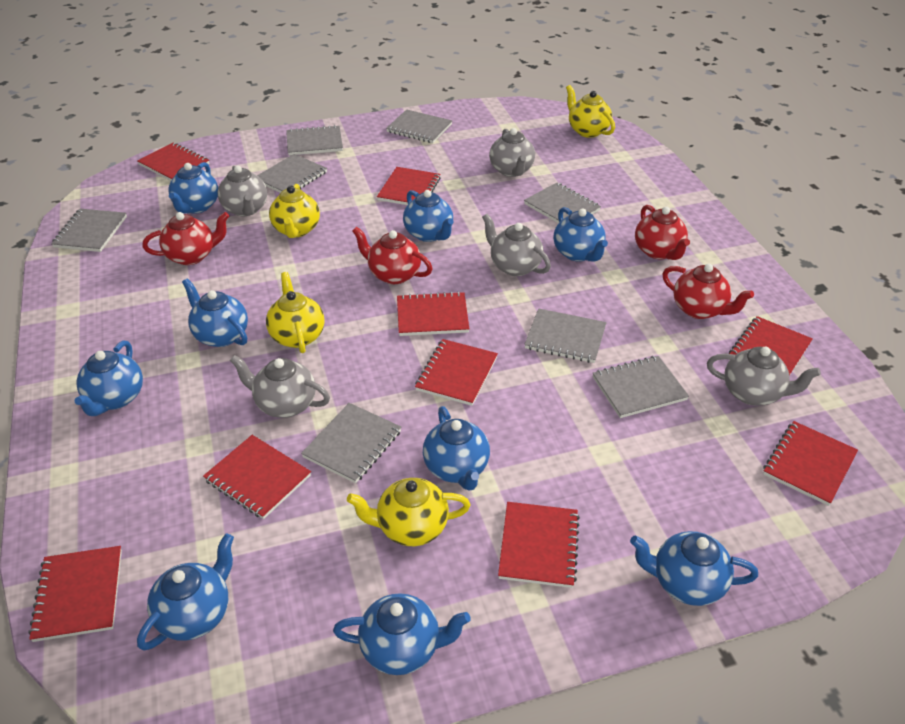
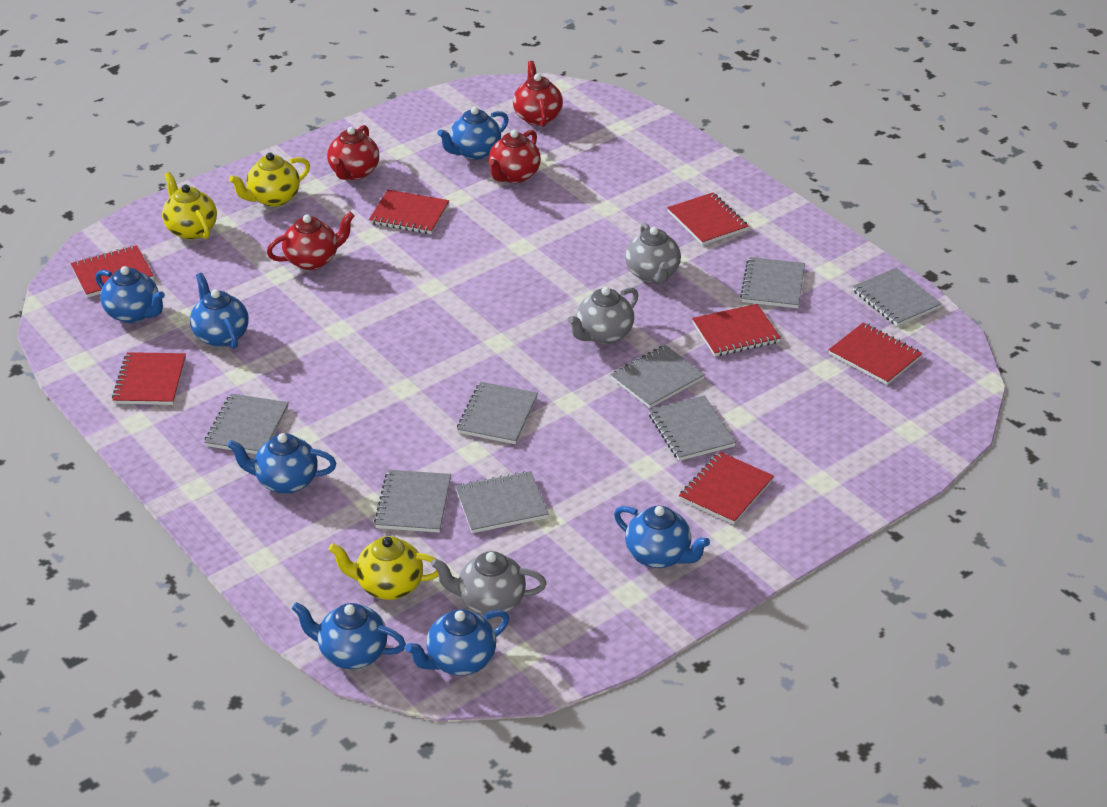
blue teapot: [74,340,143,416] [137,533,234,651] [168,162,218,214] [182,278,248,347] [333,593,471,675] [403,190,454,242] [423,406,490,491] [553,207,608,262] [630,531,758,606] = 9 -> [95,266,165,323] [190,273,249,349] [227,433,336,494] [292,602,406,669] [405,609,509,675] [437,107,509,160] [614,506,710,568] = 7
grey teapot: [218,166,267,216] [230,355,330,418] [482,214,551,276] [489,128,535,177] [707,347,821,406] = 5 -> [431,551,546,615] [568,287,639,344] [625,223,681,284] = 3
red notebook: [28,546,122,642] [137,143,209,181] [203,435,311,519] [377,167,440,205] [397,291,469,336] [415,339,498,406] [498,502,580,588] [729,316,813,376] [763,421,858,506] = 9 -> [71,245,154,298] [112,352,186,405] [369,190,449,234] [667,192,749,245] [679,451,774,524] [692,304,781,356] [828,323,922,385] = 7
yellow teapot: [266,272,325,353] [269,184,320,238] [347,478,471,546] [566,85,615,138] = 4 -> [162,172,217,239] [229,153,310,207] [328,536,438,600] = 3

